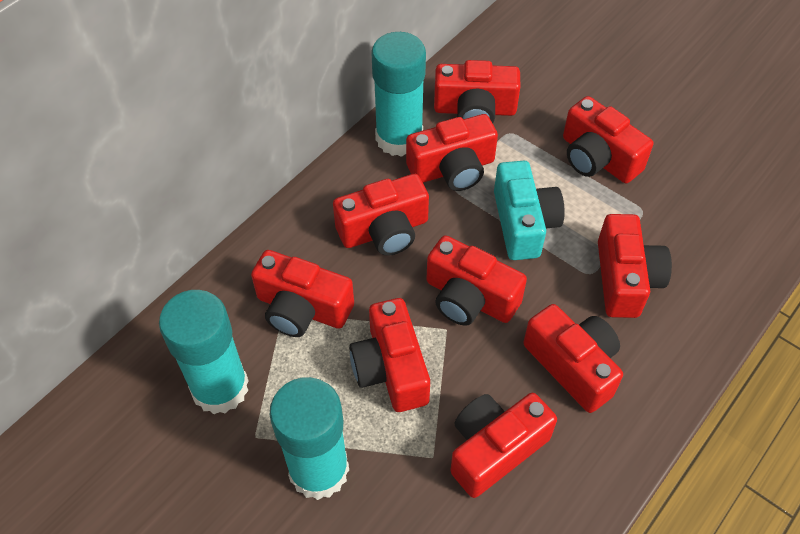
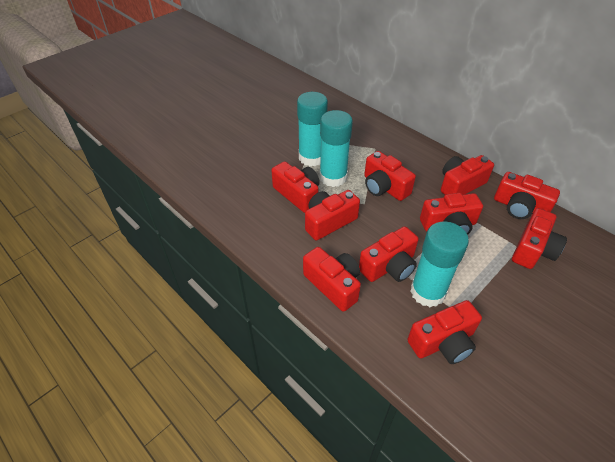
turquoise camera: [494,161,565,260] = 1 -> none = 0

